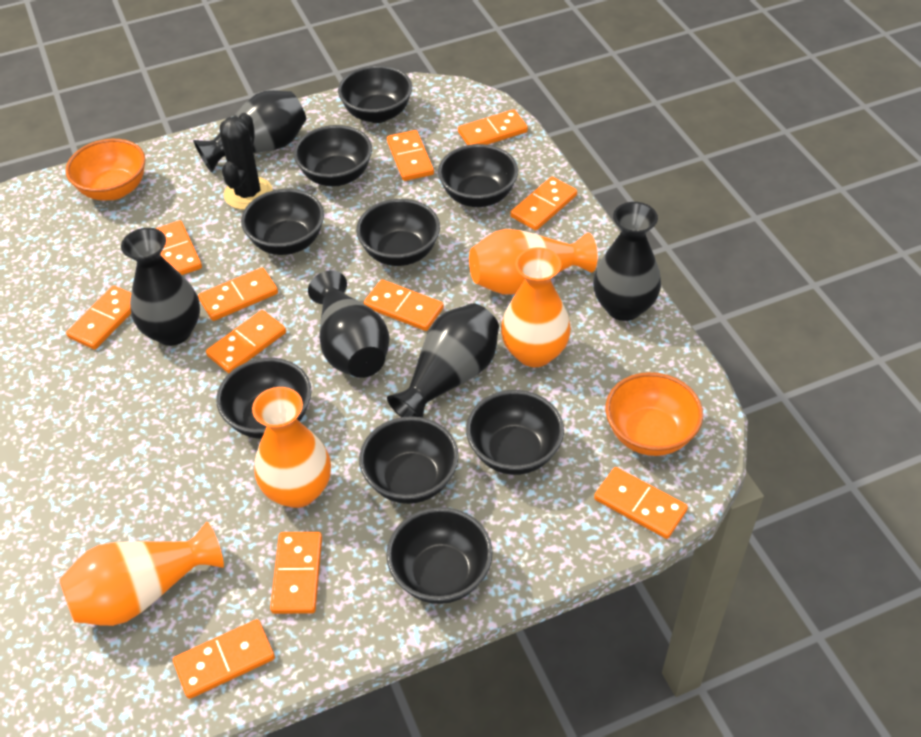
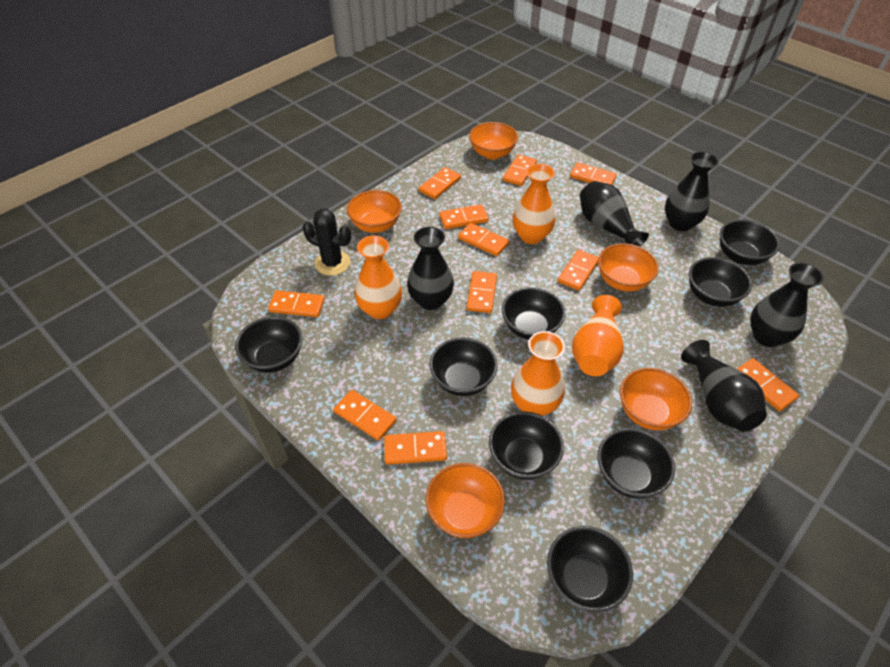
black bowl: [216,358,312,439] [241,189,324,255] [294,125,372,186] [338,65,412,123] [356,199,440,266] [359,416,459,504] [386,507,493,604] [438,144,518,207] [466,390,564,475] = 9 -> [235,316,302,373] [429,337,498,396] [489,411,564,480] [502,287,566,340] [547,526,633,612] [598,428,675,499] [689,257,752,307] [720,219,780,265] = 8
orange bowl: [65,139,146,201] [605,372,703,456] = 2 -> [347,190,402,233] [426,463,505,538] [469,122,518,160] [598,243,659,292] [620,368,692,430] = 5

